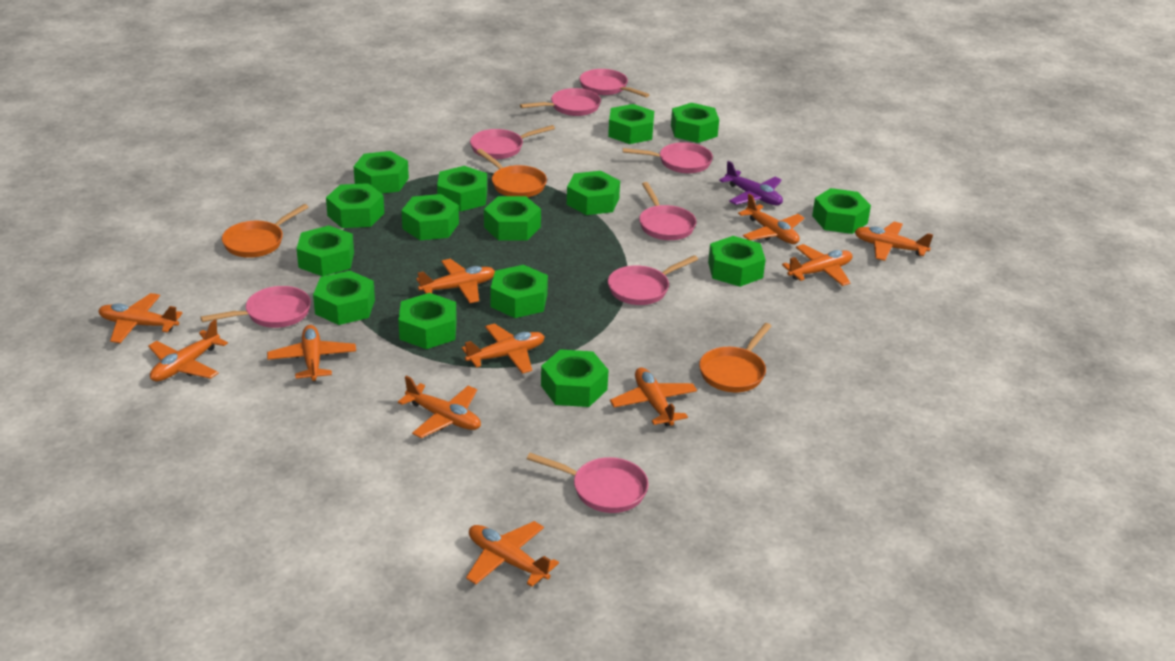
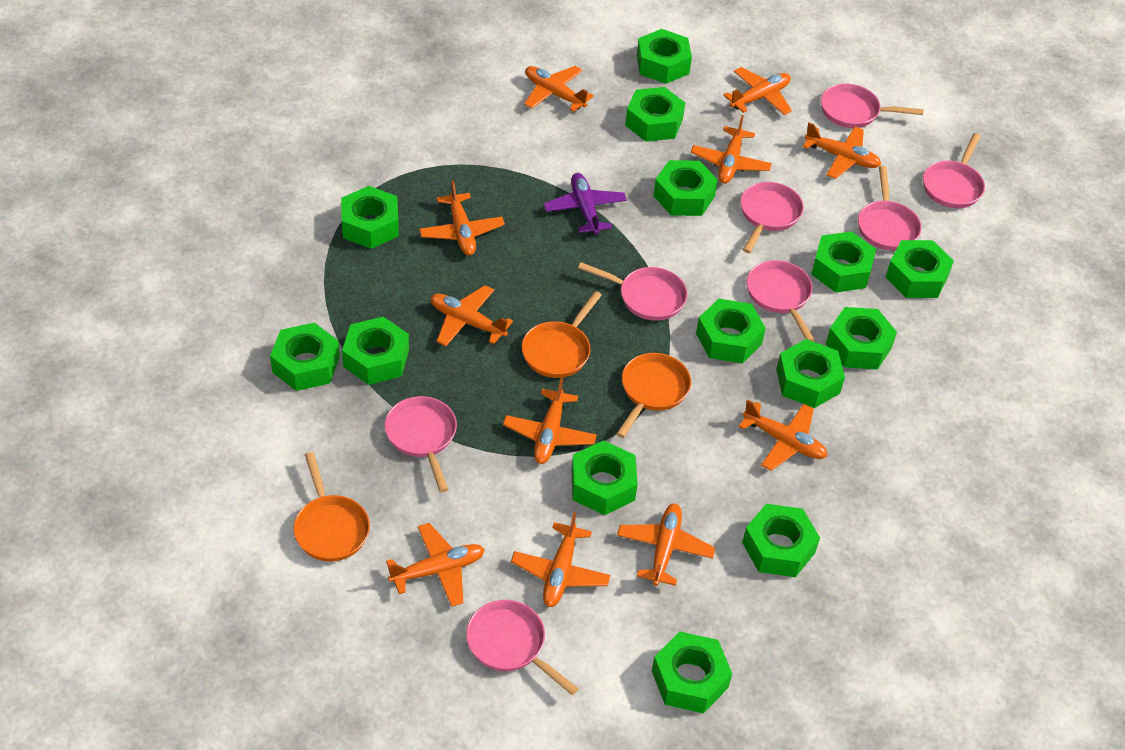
green nut: [297,225,354,277] [313,271,375,325] [326,183,384,228] [353,151,409,194] [398,293,457,349] [401,194,459,240] [437,166,487,211] [484,196,541,241] [490,265,548,318] [541,349,608,407] [567,171,620,215] [608,104,654,144] [671,103,719,143] [708,236,766,287] [812,188,871,234] = 15 -> [270,323,340,391] [341,186,399,249] [342,317,409,385] [571,440,638,515] [625,87,685,142] [637,29,692,84] [652,632,732,713] [653,160,718,216] [696,299,766,364] [742,504,820,577] [776,339,845,408] [811,231,876,293] [826,307,897,370] [886,240,954,298] = 14

